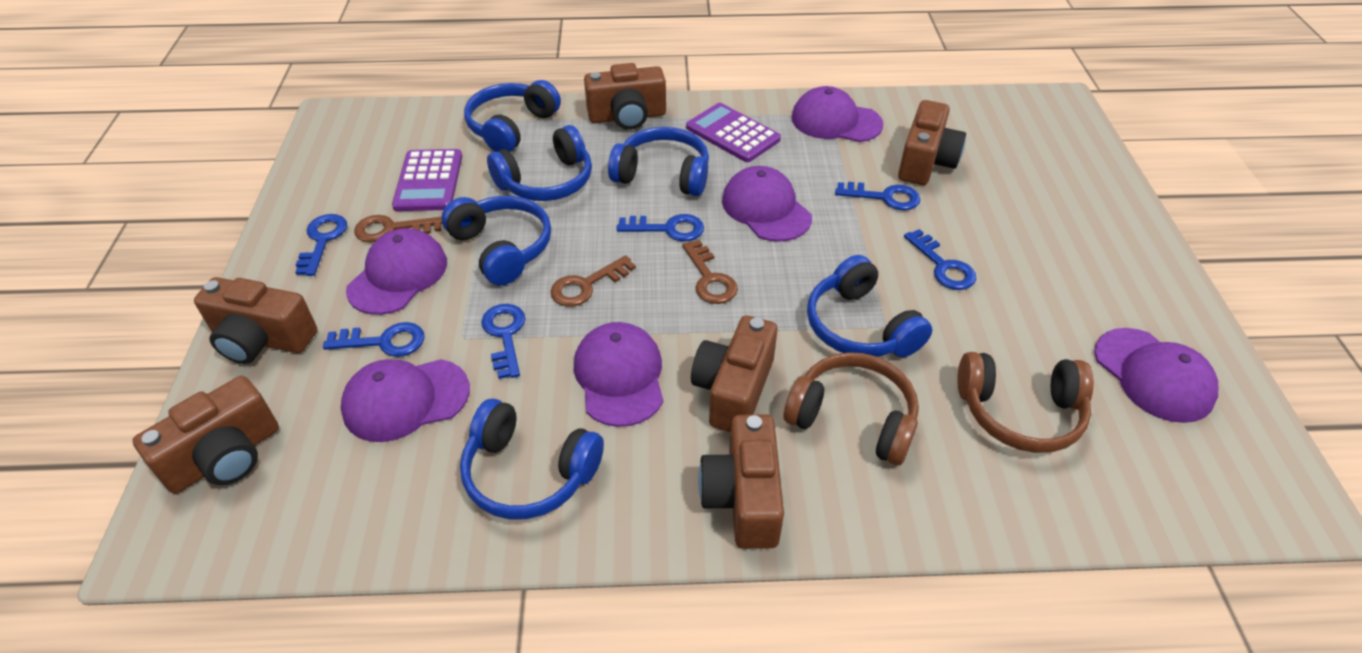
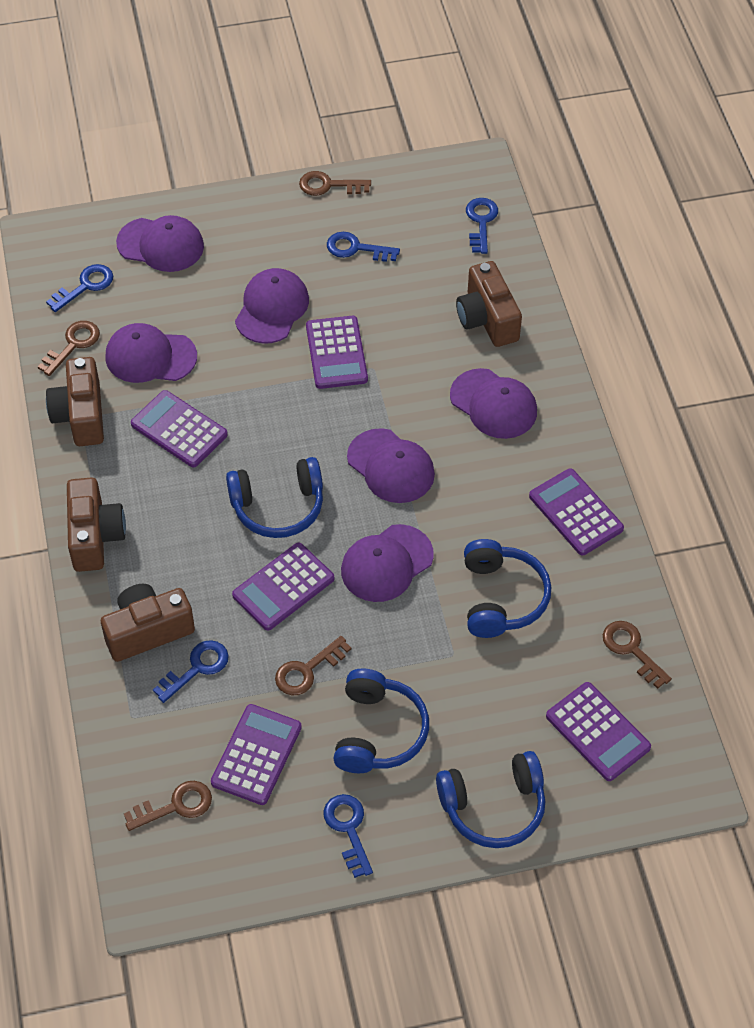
blue headphones: [441,196,551,286] [460,399,604,520] [464,80,561,152] [487,125,592,201] [608,127,709,196] [807,255,932,357] = 6 -> [226,457,323,538] [334,668,429,773] [436,751,546,848] [464,539,551,638] = 4
blue key: [295,214,347,276] [323,322,425,357] [481,304,525,379] [617,214,704,241] [835,182,921,210] [904,229,976,290] = 6 -> [46,264,113,312] [153,640,229,703] [324,794,373,878] [327,232,400,262] [466,198,498,254] = 5
brown camera: [132,376,279,494] [194,277,317,364] [584,63,666,130] [691,315,777,432] [698,414,784,549] [898,100,966,185] = 6 -> [46,357,104,446] [67,477,126,572] [101,584,195,662] [456,261,522,347] = 4
brown headphones: [784,352,919,465] [957,352,1094,453] = 2 -> none = 0
brown key: [354,215,442,242] [550,255,636,307] [682,240,738,304] = 3 -> [38,321,100,376] [124,781,212,831] [275,636,351,695] [299,171,371,196] [603,621,672,689] = 5
purple calculator: [392,149,462,211] [686,103,781,162] = 2 -> [131,390,228,467] [211,704,302,805] [232,543,334,631] [306,316,368,389] [529,469,624,555] [546,682,651,781] = 6

